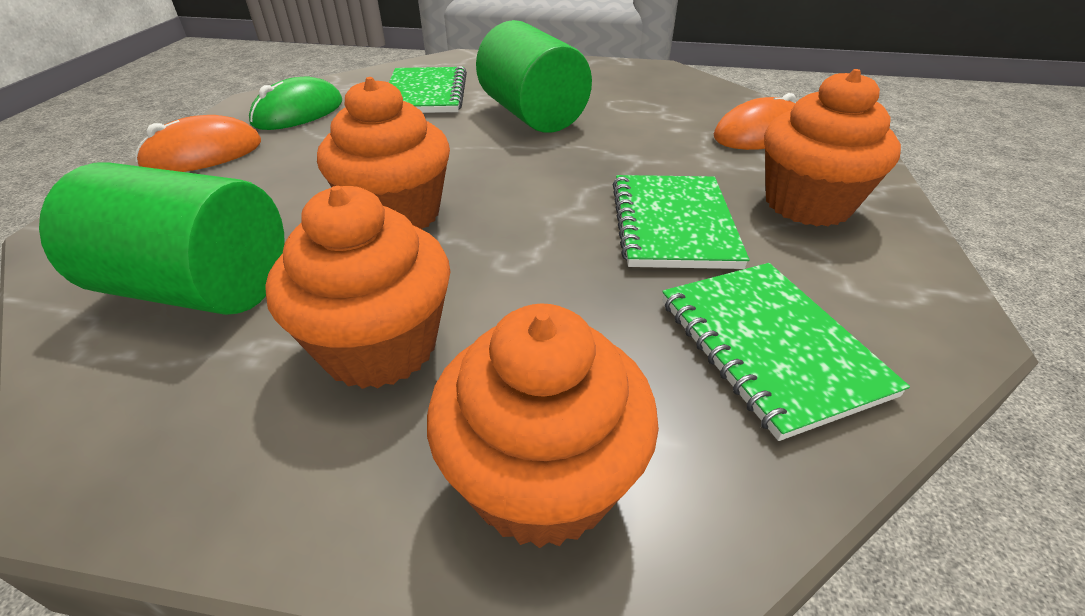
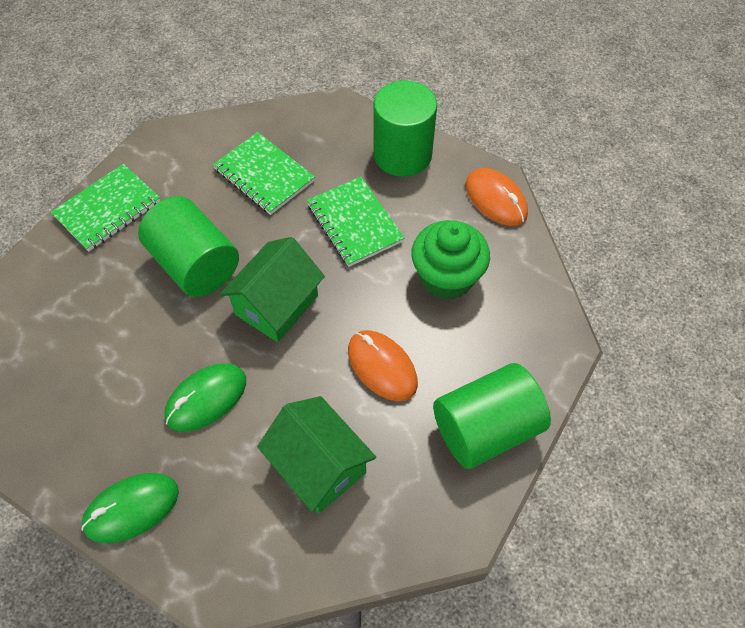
green cupcake: none = 0 -> [411,220,490,300] = 1
green cylinder: [39,162,285,315] [476,20,592,133] = 2 -> [138,196,239,297] [374,80,437,177] [433,363,551,469] = 3
green house: none = 0 -> [220,237,325,342] [257,396,376,513] = 2
green mouse: [249,77,342,130] = 1 -> [81,473,179,543] [164,363,246,432] = 2
orange cupcake: [265,186,450,389] [317,77,450,229] [427,304,659,548] [764,69,901,226] = 4 -> none = 0

